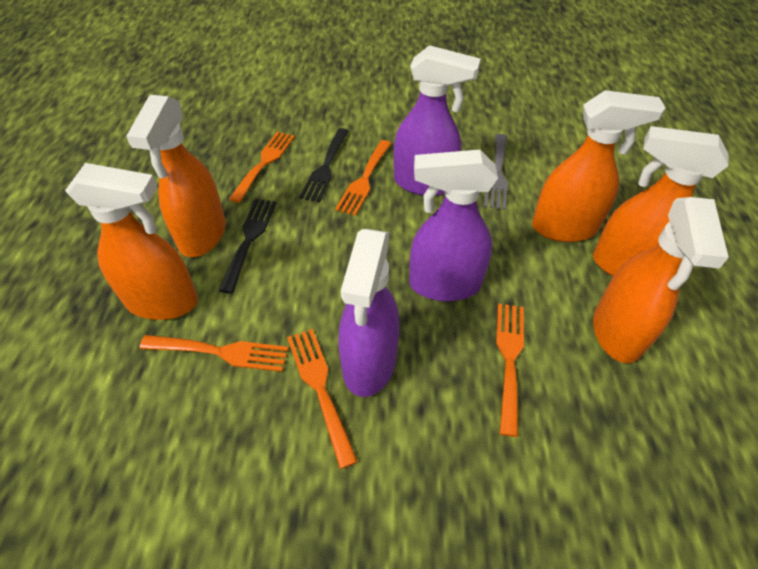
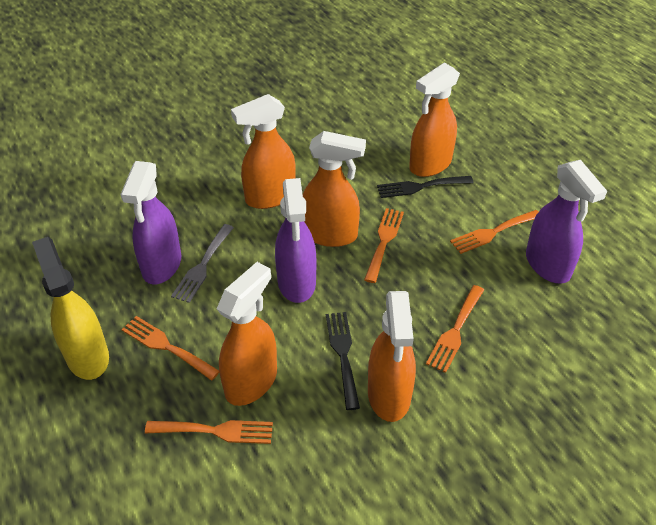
yellow spray bottle: none = 0 -> [32,237,109,380] = 1

